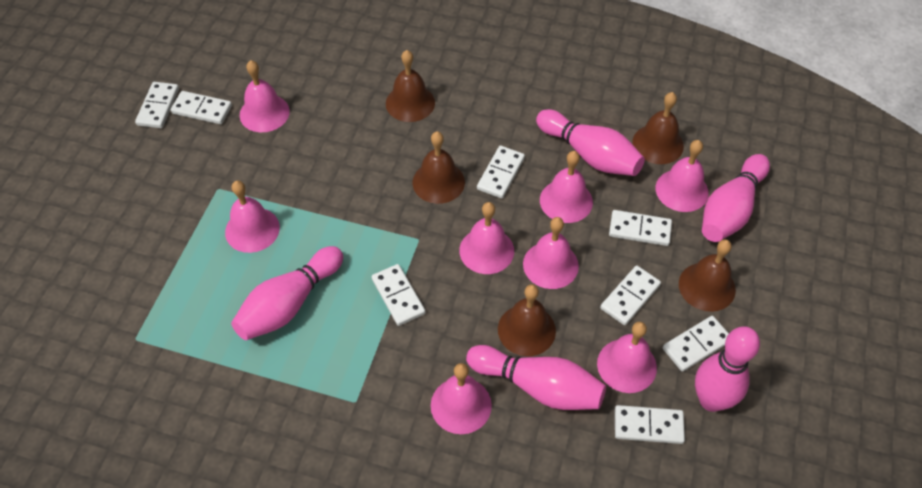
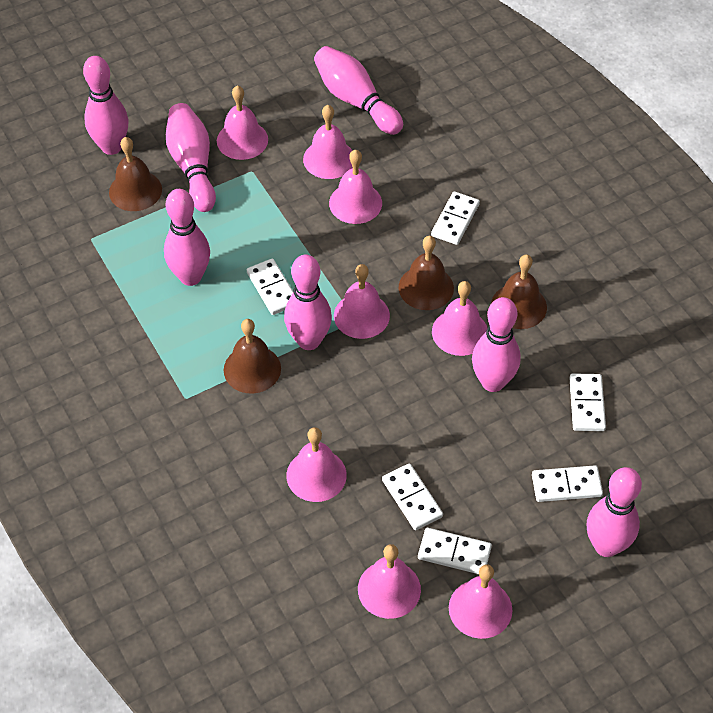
brown bell: [386,50,435,122] [413,131,465,204] [498,284,556,356] [633,92,684,164] [679,239,736,312] = 5 -> [109,137,162,211] [224,319,281,394] [399,236,454,310] [491,255,547,329] = 4
pink bowling pin: [231,246,343,340] [466,345,606,410] [536,109,645,176] [695,326,760,412] [702,154,770,242] = 5 -> [83,56,128,155] [164,189,210,286] [166,103,216,212] [284,255,332,350] [314,46,403,135] [472,297,521,392] [587,467,642,557] = 7
white domino: [135,82,179,128] [171,91,232,124] [371,264,426,326] [477,146,525,198] [600,266,661,325] [609,210,672,246] [615,405,685,444] [663,316,729,372] = 8 -> [247,258,293,315] [382,463,443,530] [418,528,492,574] [431,191,480,245] [532,465,603,502] [570,373,606,431] = 6

